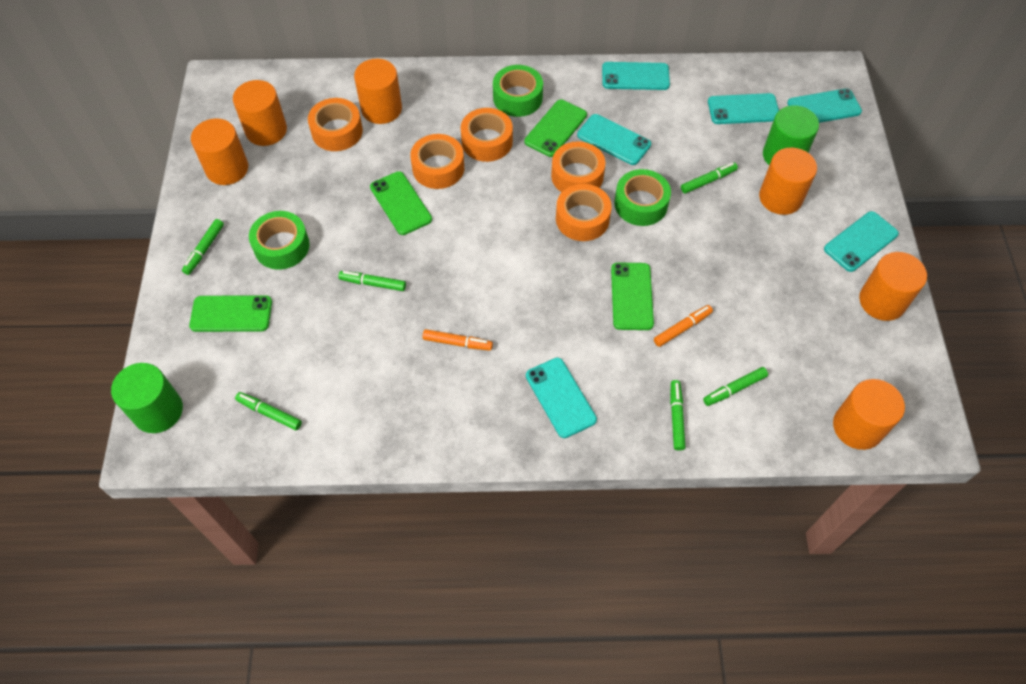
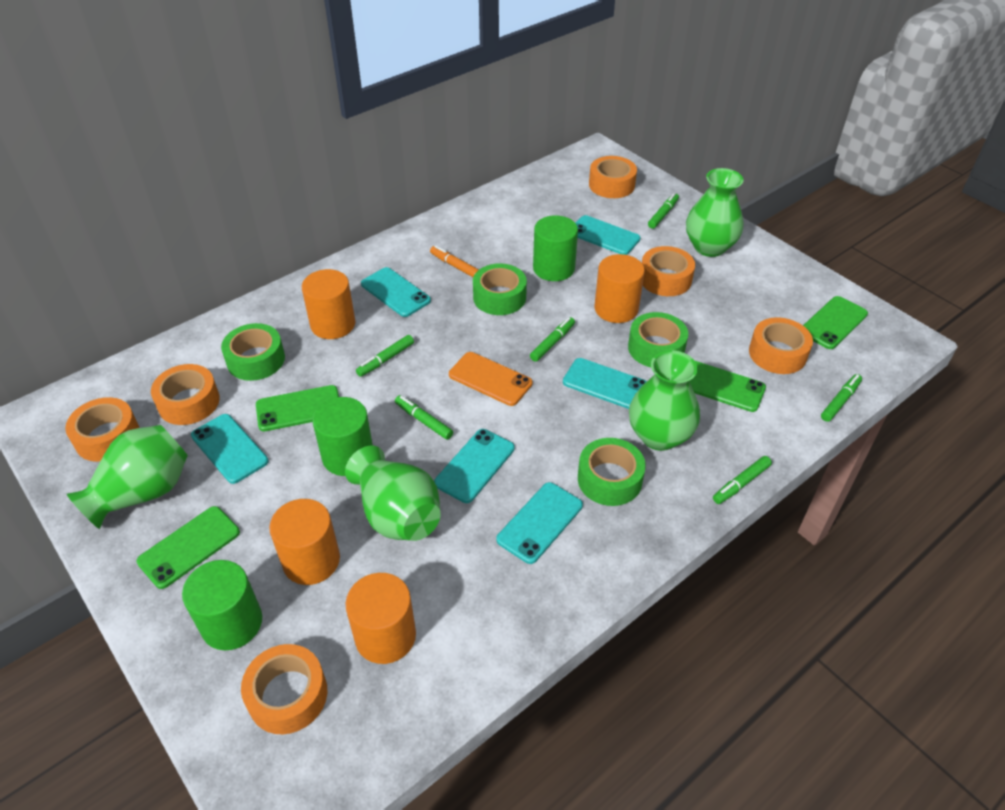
green cylinder: [111,363,183,433] [763,105,819,165] = 2 -> [182,560,262,650] [312,397,373,476] [533,215,578,281] = 3
green tape: [249,211,310,269] [493,65,543,117] [614,169,671,226] = 3 -> [221,323,285,381] [473,263,527,315] [578,438,646,506] [628,312,688,367] = 4
green vase: none = 0 -> [67,425,188,529] [345,445,441,541] [629,350,700,451] [686,168,744,257] = 4
orange cylinder: [191,118,248,185] [233,80,287,146] [354,59,402,124] [759,147,817,215] [833,379,905,450] [859,252,927,321] = 6 -> [269,499,340,585] [302,269,356,339] [345,573,416,664] [595,254,645,323] = 4
orange marker: [422,329,493,351] [654,305,713,347] = 2 -> [430,246,479,277] = 1
orange phone: none = 0 -> [449,352,533,406] = 1
orange tape: [308,98,363,151] [410,134,464,189] [461,108,513,162] [551,141,605,192] [556,184,612,241] = 5 -> [65,397,139,462] [151,364,220,425] [241,644,327,734] [589,156,637,198] [642,246,695,296] [749,317,813,374] = 6

